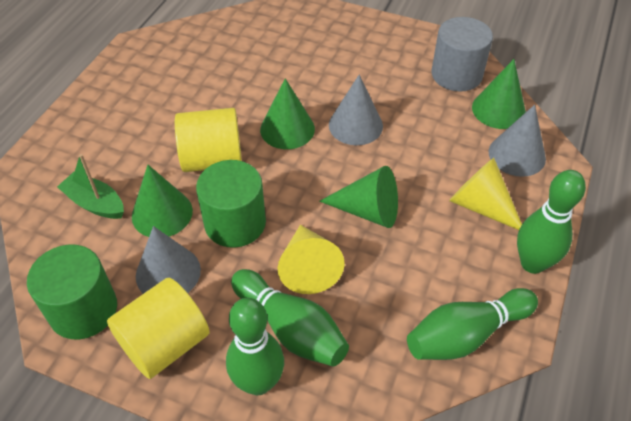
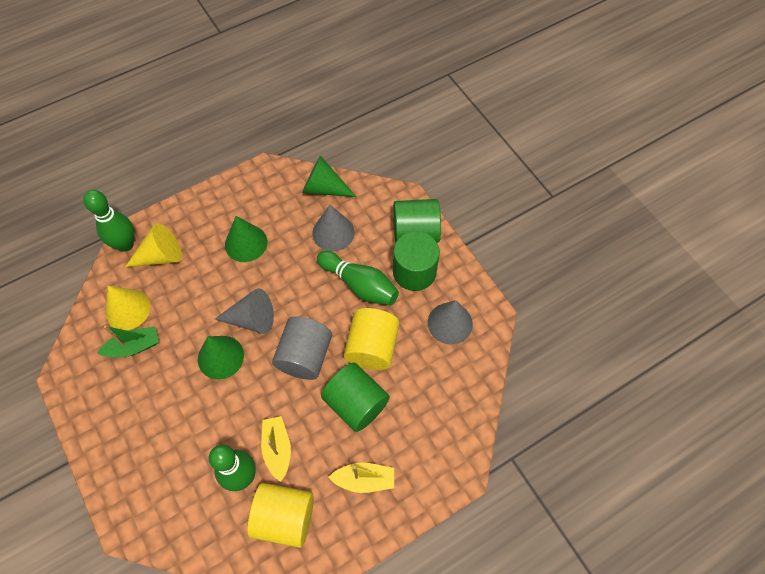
green bowling pin: [226,298,284,395] [231,269,349,367] [407,288,538,360] [517,170,586,274] = 4 -> [83,190,134,252] [209,444,256,491] [317,250,399,305] = 3
green cone: [132,165,193,237] [260,78,315,149] [319,166,398,228] [472,59,526,129] = 4 -> [198,336,244,379] [225,216,268,262] [302,155,356,197] = 3
green cylinder: [27,245,117,339] [196,160,266,248] = 2 -> [321,363,390,432] [393,199,441,243] [393,231,440,291] = 3
yellow boat: none = 0 -> [261,416,291,482] [328,462,394,493] = 2

